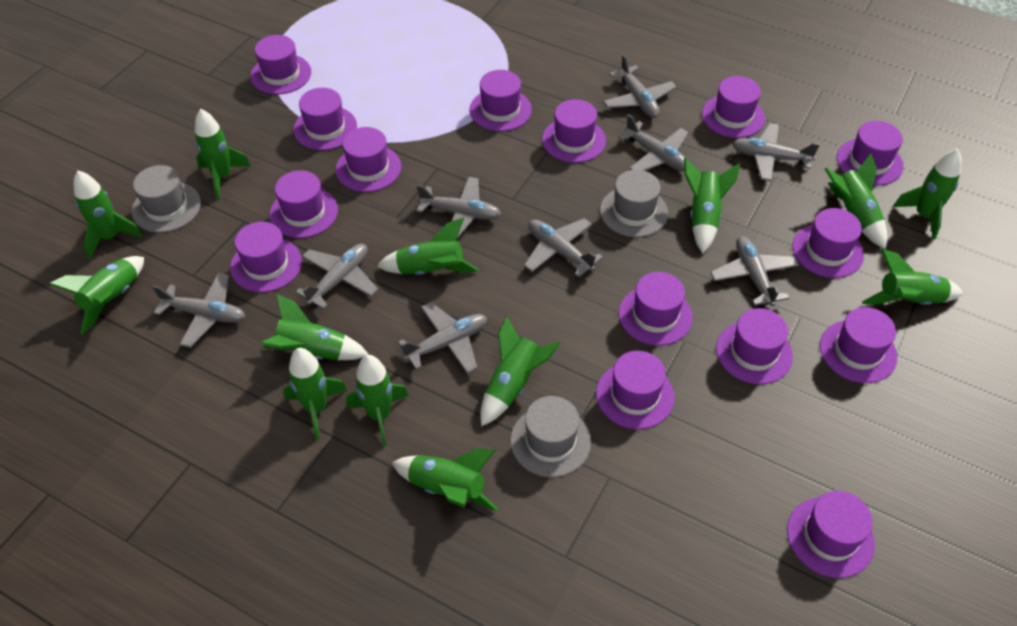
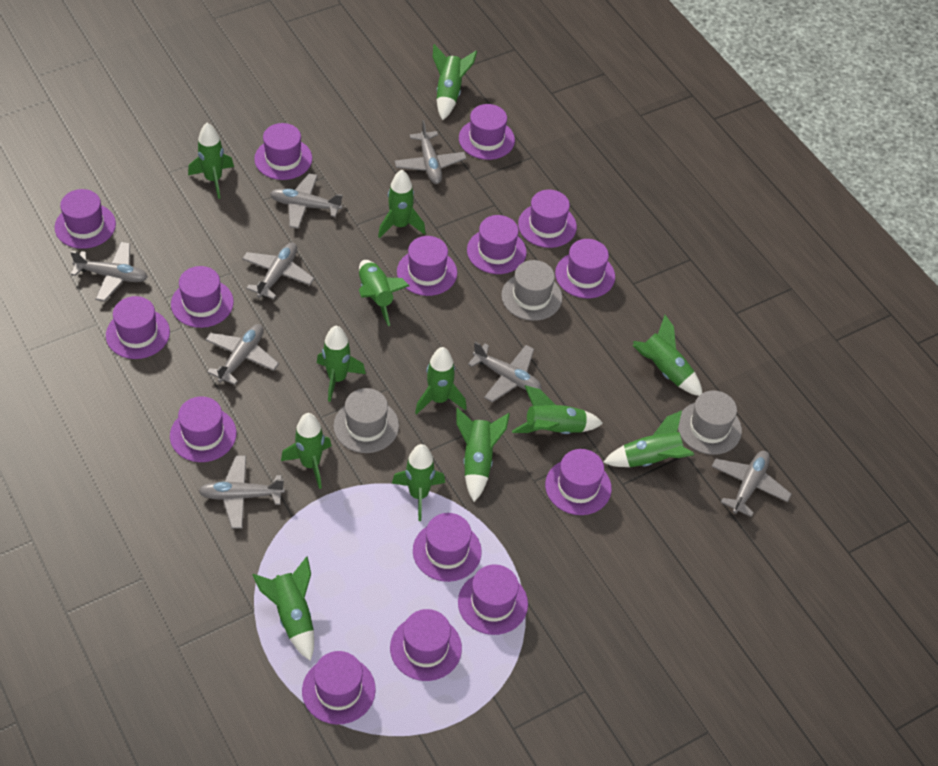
grey plane: [153,273,245,348] [296,243,378,309] [398,302,487,374] [416,177,501,240] [524,218,603,277] [603,54,677,118] [618,114,689,171] [710,236,799,307] [732,123,820,181] = 9 -> [70,242,148,302] [199,455,285,529] [205,324,279,385] [242,242,314,299] [270,173,343,229] [394,120,466,184] [468,342,542,403] [711,451,792,517] = 8

